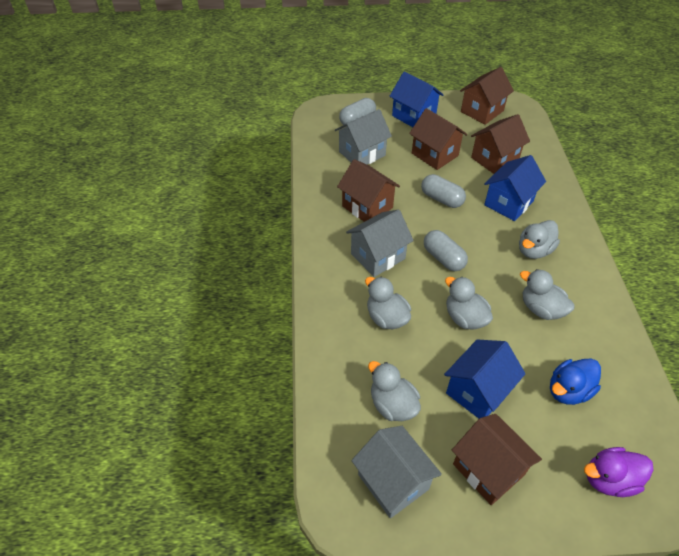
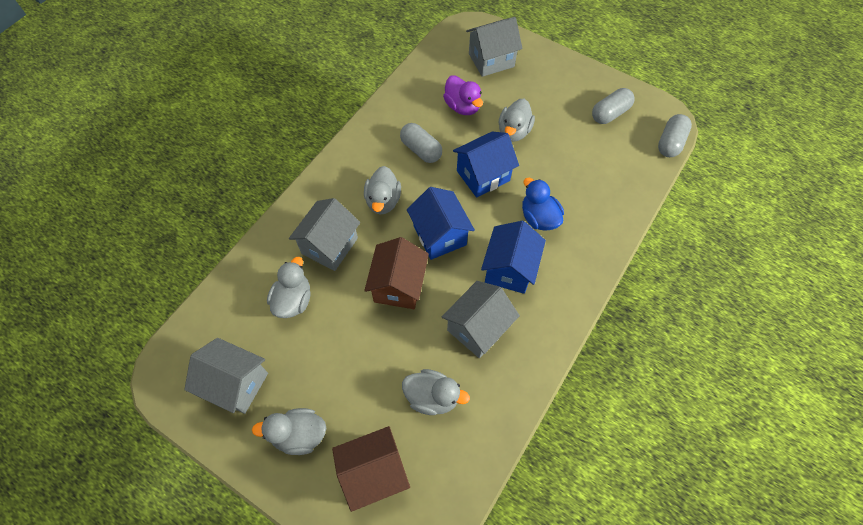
brown house: [337,159,400,222] [409,108,467,170] [452,414,542,505] [460,67,514,125] [471,114,530,174] = 5 -> [332,426,410,512] [364,237,429,309] = 2
grey house: [335,109,392,165] [346,210,414,277] [351,426,442,518] = 3 -> [184,338,268,414] [289,198,360,271] [442,281,520,358] [466,17,522,77] = 4

